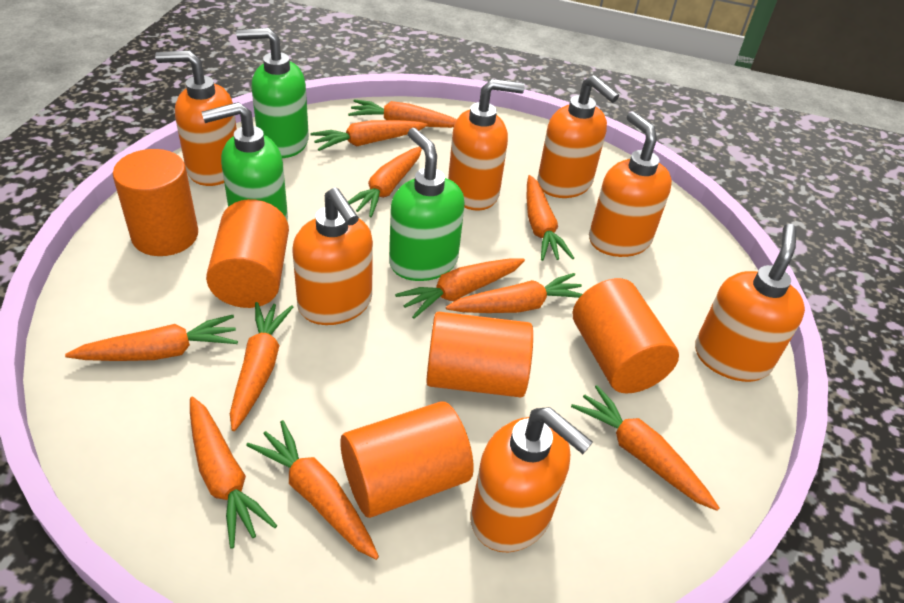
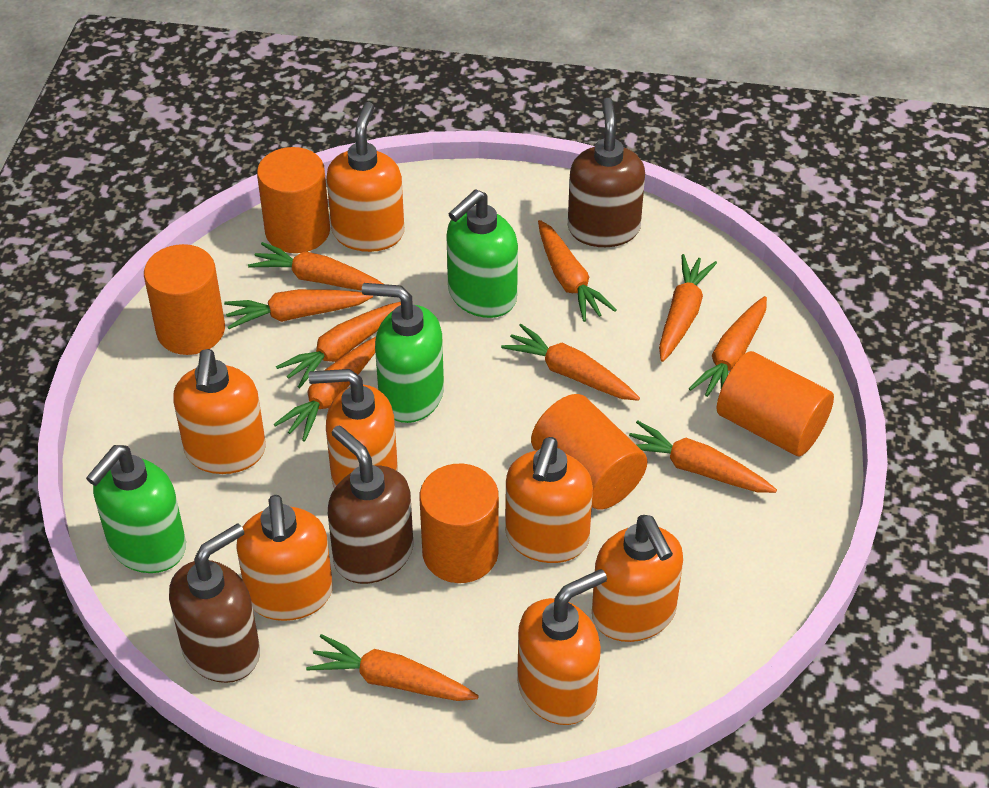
brown soap dispenser: none = 0 -> [169,523,260,683] [328,425,413,584] [568,98,645,247] = 3
orange carrot: [65,315,238,361] [190,397,277,549] [230,302,293,431] [246,420,379,560] [310,120,428,151] [348,99,457,128] [348,147,422,217] [395,258,525,319] [446,273,582,313] [526,175,574,261] [571,385,719,511] = 11 -> [224,289,373,329] [248,242,383,291] [274,337,376,441] [276,302,401,388] [306,634,479,701] [501,324,640,401] [538,220,616,322] [629,420,777,493] [659,254,717,362] [689,296,767,397] = 10

